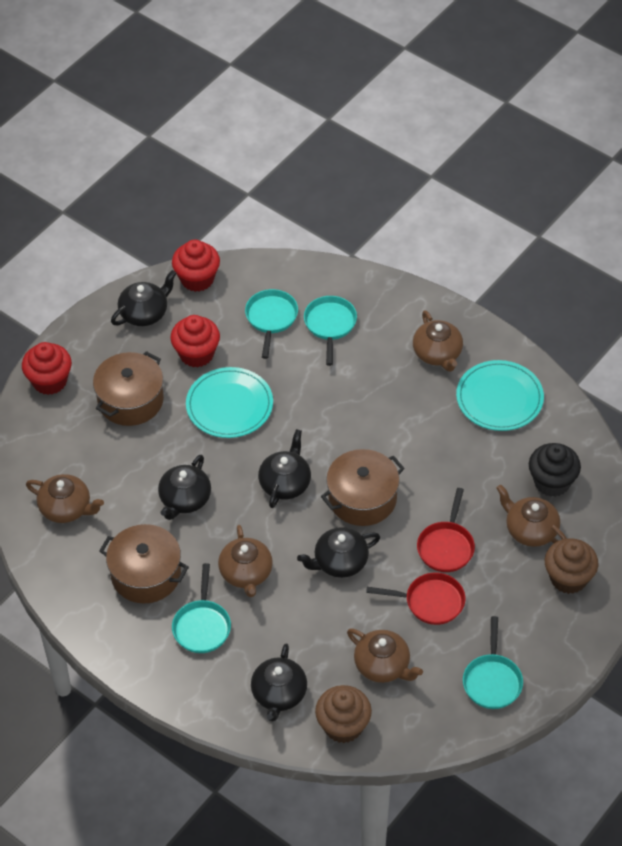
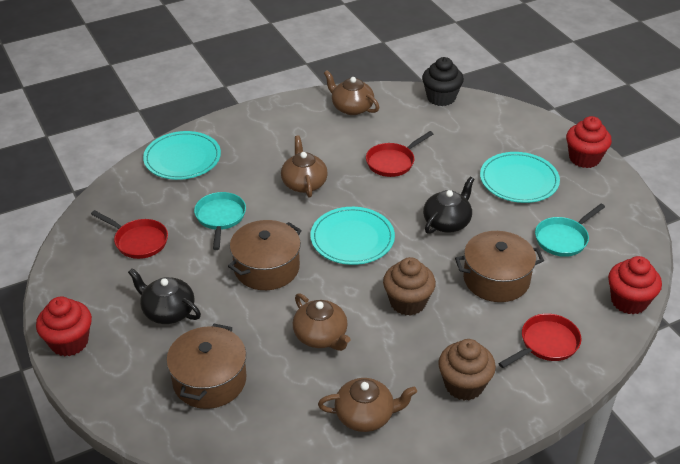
black teapot: [111,270,177,326] [158,455,211,520] [251,643,307,722] [258,429,311,508] [297,527,380,578] = 5 -> [128,268,201,324] [423,177,474,234] = 2
brown teapot: [26,474,104,523] [218,525,273,597] [347,629,423,683] [413,310,463,372] [496,484,567,547] = 5 -> [281,135,328,198] [293,293,350,351] [318,378,417,432] [324,70,379,115] = 4
red pan: [366,573,465,625] [417,488,475,572] = 2 -> [91,210,168,259] [366,131,433,177] [498,313,581,368] = 3
turquoise pan: [172,563,231,653] [245,289,298,359] [304,296,357,366] [463,616,523,709] = 4 -> [194,192,246,250] [535,204,605,257] = 2
turquoise plate: [186,367,273,438] [456,360,544,431] = 2 -> [143,131,221,180] [311,207,395,265] [480,152,560,203] = 3

